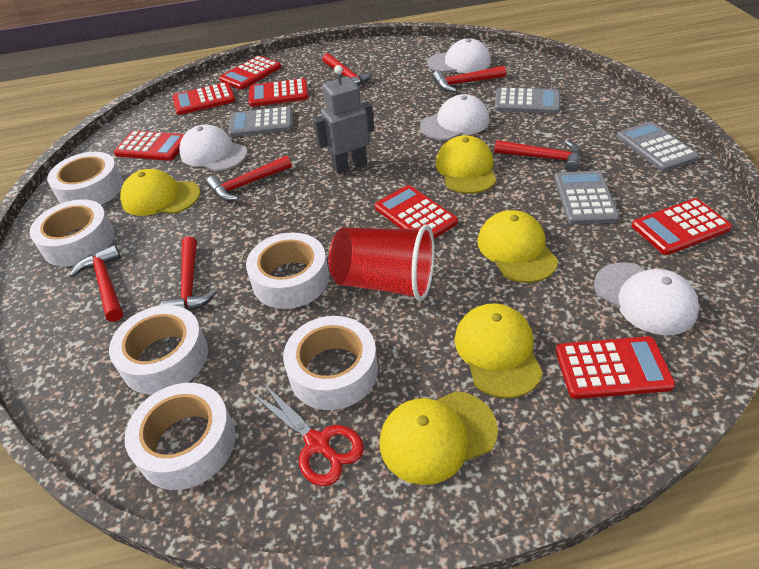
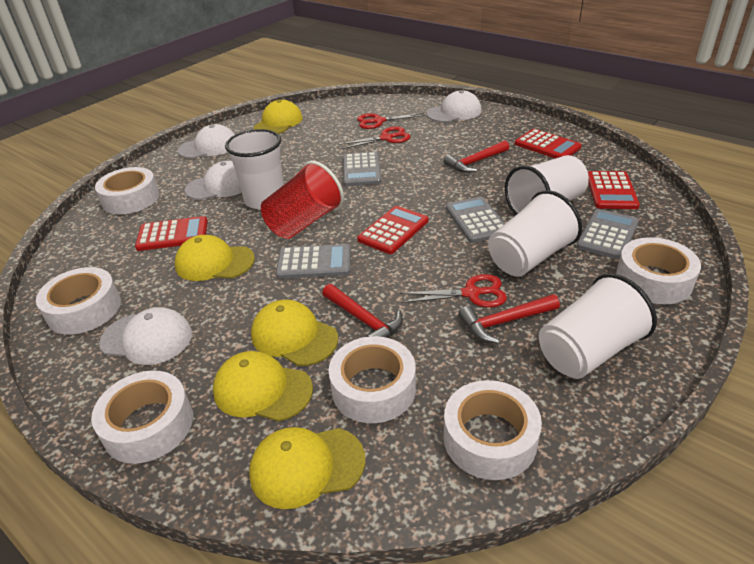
grey robot: [313,65,374,174] = 1 -> none = 0
red calculator: [114,131,185,161] [172,82,236,115] [219,56,281,90] [249,78,308,107] [375,185,458,239] [555,336,676,399] [632,198,732,255] = 7 -> [135,216,208,251] [357,206,428,254] [515,129,582,159] [588,171,640,209] = 4
red hammer: [69,245,123,322] [161,236,217,311] [206,155,292,201] [322,53,372,85] [433,66,506,92] [494,140,580,172] = 6 -> [322,284,403,338] [444,140,509,173] [458,294,560,343] = 3
red scissors: [251,383,364,486] = 1 -> [339,126,410,149] [357,113,425,129] [400,274,507,307] = 3
white cup: none = 0 -> [225,129,284,210] [488,190,582,277] [505,155,589,215] [539,273,657,379] = 4

